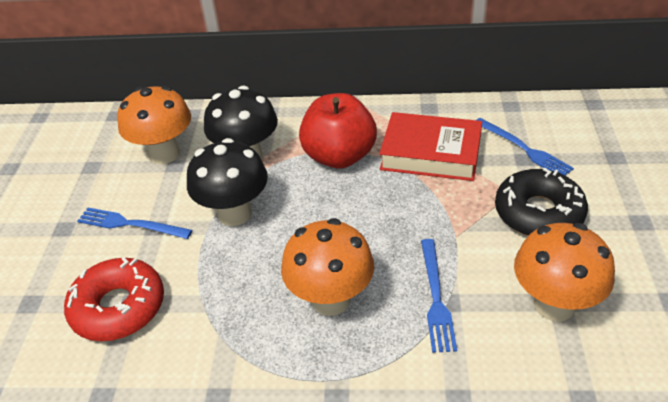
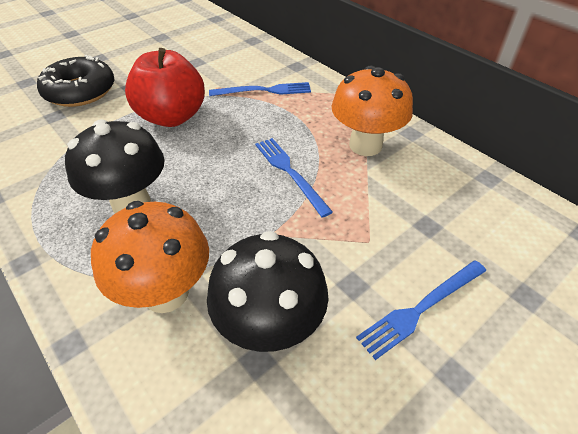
orange mushroom: [117,86,191,164] [281,218,374,316] [514,223,615,321] = 3 -> [91,201,209,313] [331,66,413,156] = 2
red book: [379,112,482,181] = 1 -> none = 0
red donut: [64,257,164,341] = 1 -> none = 0

